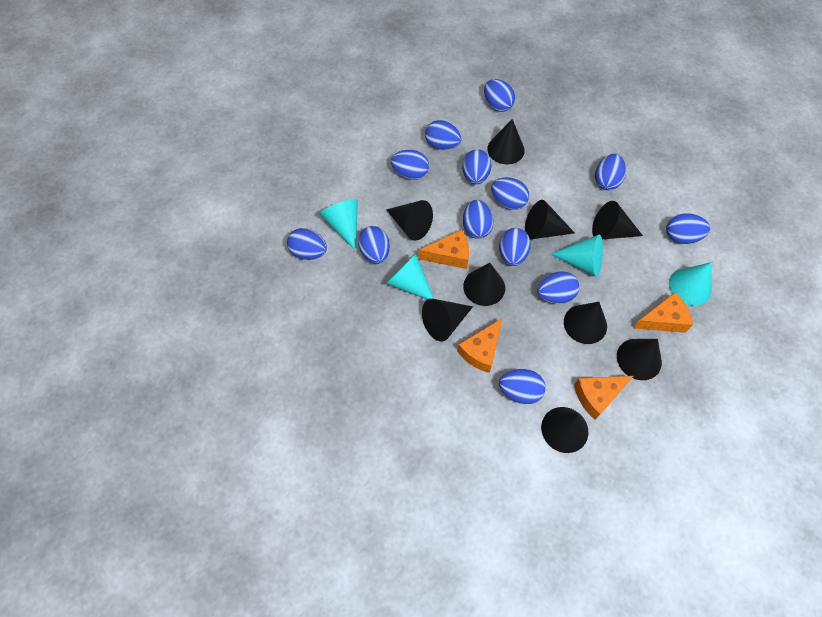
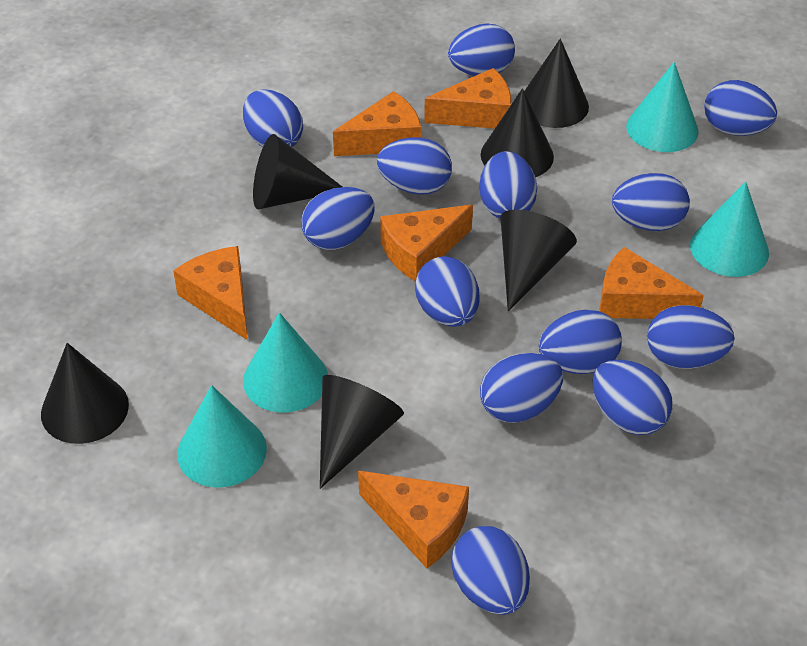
black cone: [386,200,433,241] [422,299,473,342] [463,263,505,306] [487,119,525,165] [525,200,575,239] [541,407,588,453] [564,302,607,344] [592,201,643,239] [617,339,662,380] = 9 -> [41,343,129,444] [253,134,342,209] [320,375,404,489] [481,88,554,177] [500,210,577,311] [524,39,589,128] = 6
orange cheese: [419,229,469,269] [457,318,502,373] [574,376,634,420] [633,292,693,333] = 4 -> [173,246,248,340] [333,91,422,156] [358,471,469,568] [380,205,473,282] [424,68,512,129] [600,247,704,319] = 6

